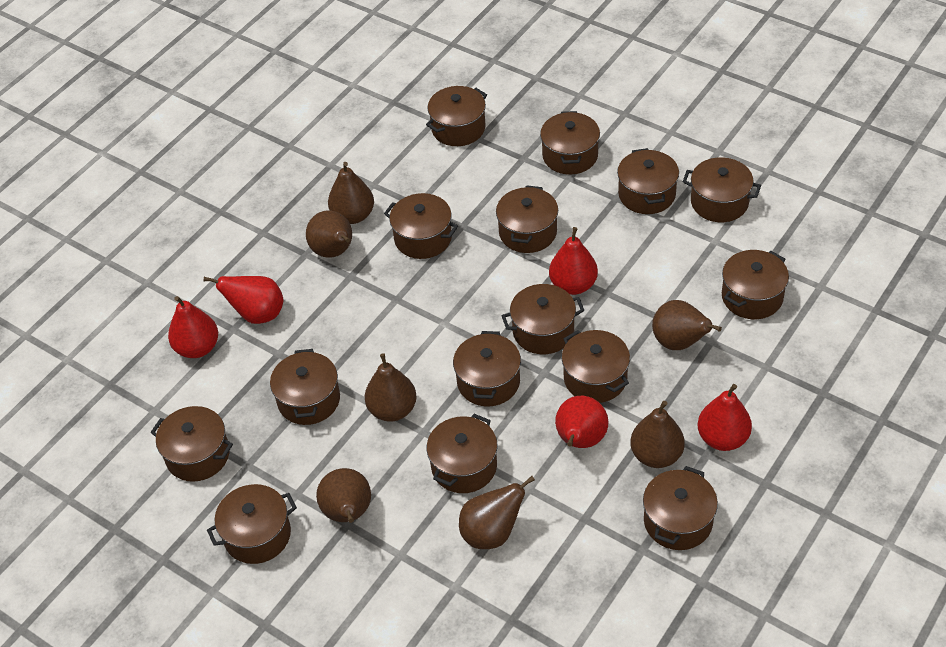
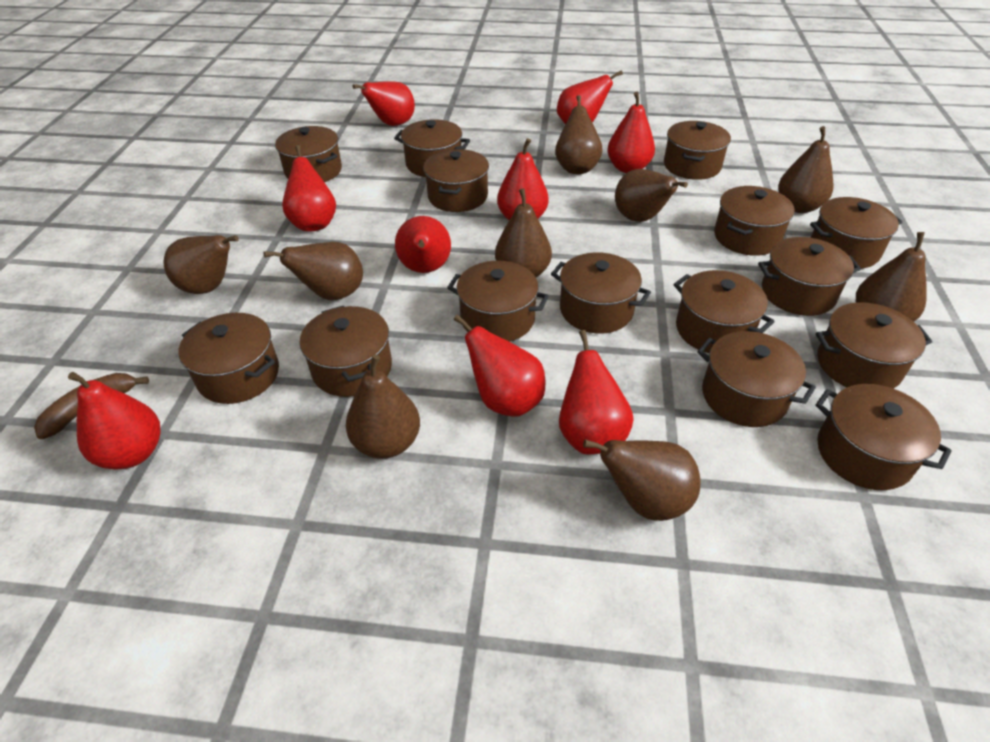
brown banana: none = 0 -> [34,373,149,439] = 1
brown pear: [306,210,352,258] [316,468,371,523] [328,162,374,224] [365,353,417,422] [459,476,535,549] [630,401,685,468] [652,300,722,350] = 7 -> [163,235,239,294] [263,242,363,300] [346,355,420,459] [495,188,552,277] [555,95,602,174] [583,439,700,521] [615,169,688,222] [778,126,833,213] [856,232,926,322] = 9
red pear: [168,296,218,358] [204,276,284,324] [549,227,598,295] [555,396,608,448] [697,384,752,451] = 5 -> [68,372,160,470] [282,145,336,232] [352,81,415,126] [395,216,451,273] [453,314,545,417] [497,138,549,220] [557,70,623,124] [559,330,634,454] [607,92,655,173] = 9

